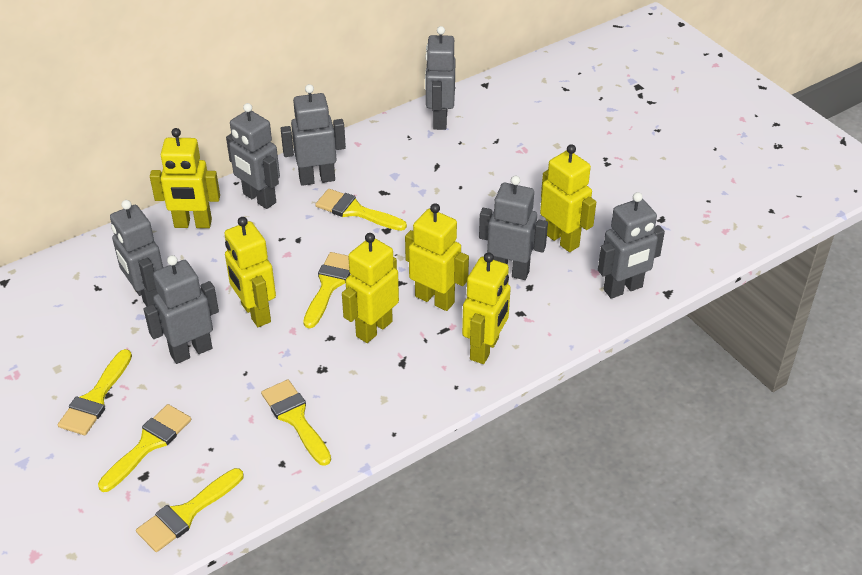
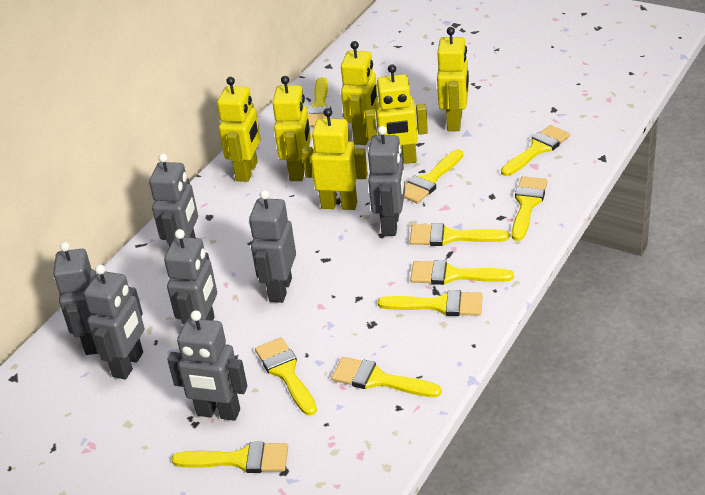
yellow brush: [58,349,132,435] [98,404,191,492] [136,468,243,552] [261,380,331,466] [303,252,350,328] [315,189,407,231] = 6 -> [171,442,288,473] [255,337,317,416] [307,77,331,127] [331,357,442,397] [378,290,483,316] [404,149,463,203] [410,223,509,246] [410,260,514,285] [501,125,570,176] [512,176,548,241] = 10

